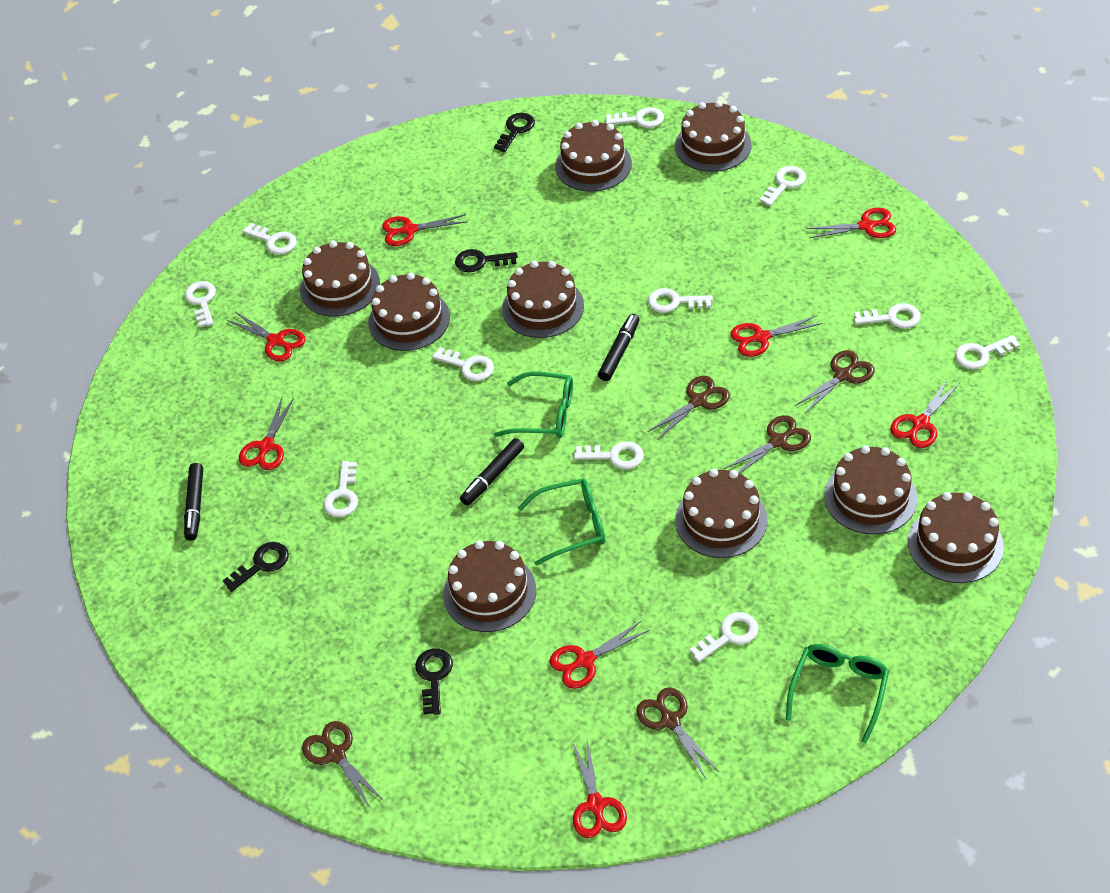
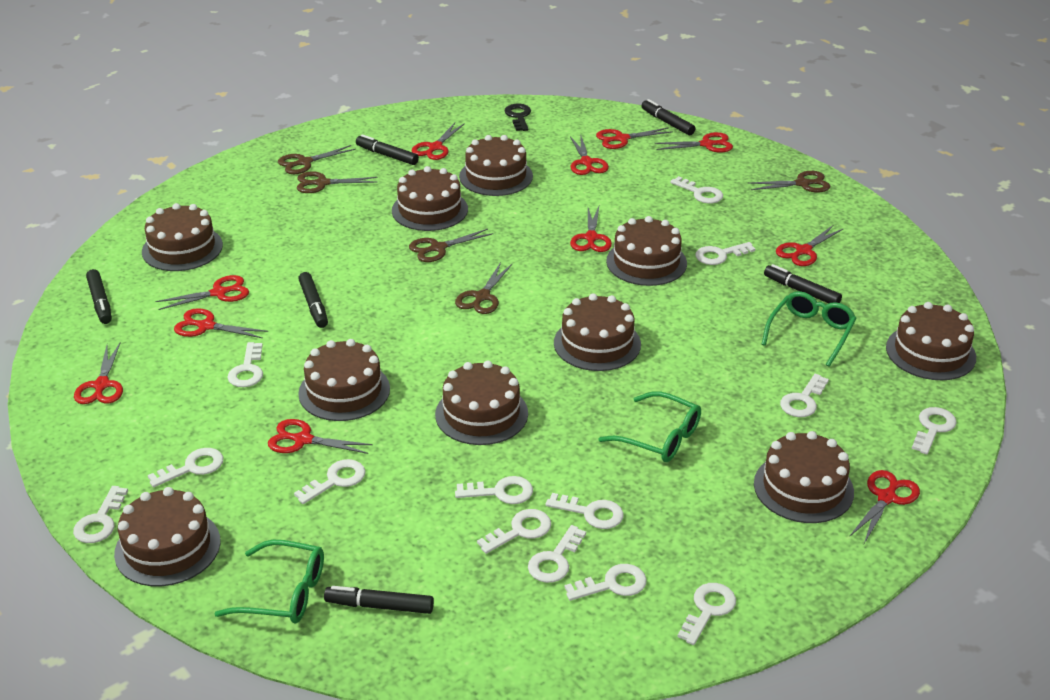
black key: [223,542,289,592] [415,648,453,715] [455,249,518,272] [494,113,535,152] = 4 -> [504,104,531,131] = 1
black marker: [184,463,203,540] [460,438,524,506] [598,314,640,381] = 3 -> [86,269,112,324] [298,272,328,328] [324,586,434,614] [356,134,419,165] [642,99,695,135] [764,264,842,303] = 6
brown cake: [300,241,380,317] [368,272,450,351] [443,540,536,632] [502,261,584,338] [555,120,632,192] [675,101,751,172] [675,469,768,558] [824,445,917,535] [908,492,1004,583] = 9 -> [114,487,220,586] [142,203,223,271] [298,339,390,421] [392,166,468,231] [435,360,528,445] [459,135,533,196] [554,293,641,371] [606,216,687,286] [754,431,854,523] [886,302,976,380] = 10
red scissors: [227,312,306,361] [239,398,294,470] [382,214,468,246] [549,620,650,689] [572,740,627,838] [730,315,823,357] [807,208,896,238] [890,379,960,448] = 8 -> [74,342,123,404] [156,275,249,310] [174,308,268,338] [268,419,373,454] [412,123,465,160] [570,134,609,175] [570,207,612,252] [596,127,673,149] [654,132,733,153] [776,225,844,266] [849,470,920,543] = 11
white key: [185,281,216,327] [242,223,297,254] [323,461,358,517] [432,347,494,381] [574,441,644,469] [605,107,664,128] [648,288,713,313] [690,612,759,662] [759,166,806,206] [854,303,921,328] [955,335,1020,369] = 11 -> [73,486,128,543] [148,448,223,488] [227,342,263,387] [294,459,366,504] [455,476,533,504] [477,509,551,554] [528,525,586,583] [546,493,624,529] [565,564,647,601] [670,176,723,203] [677,583,736,645] [696,242,755,265] [780,374,829,417] [912,407,957,454] = 14

